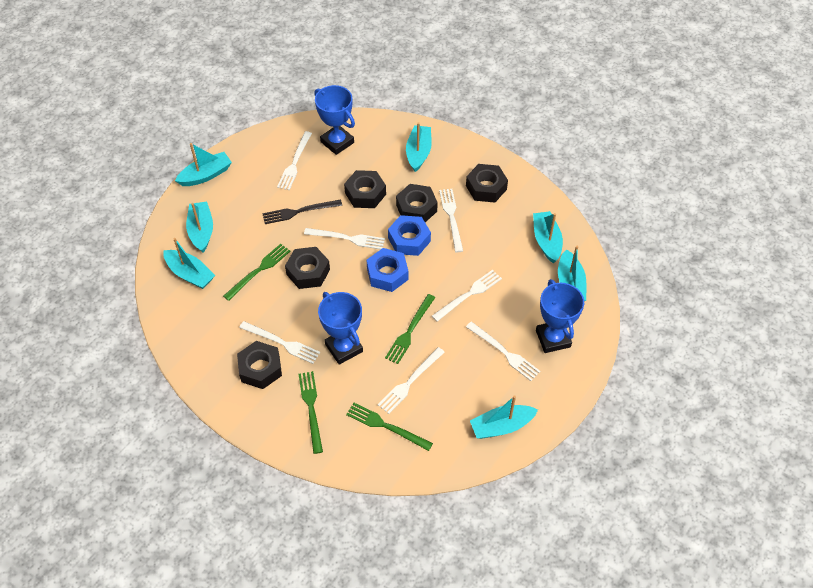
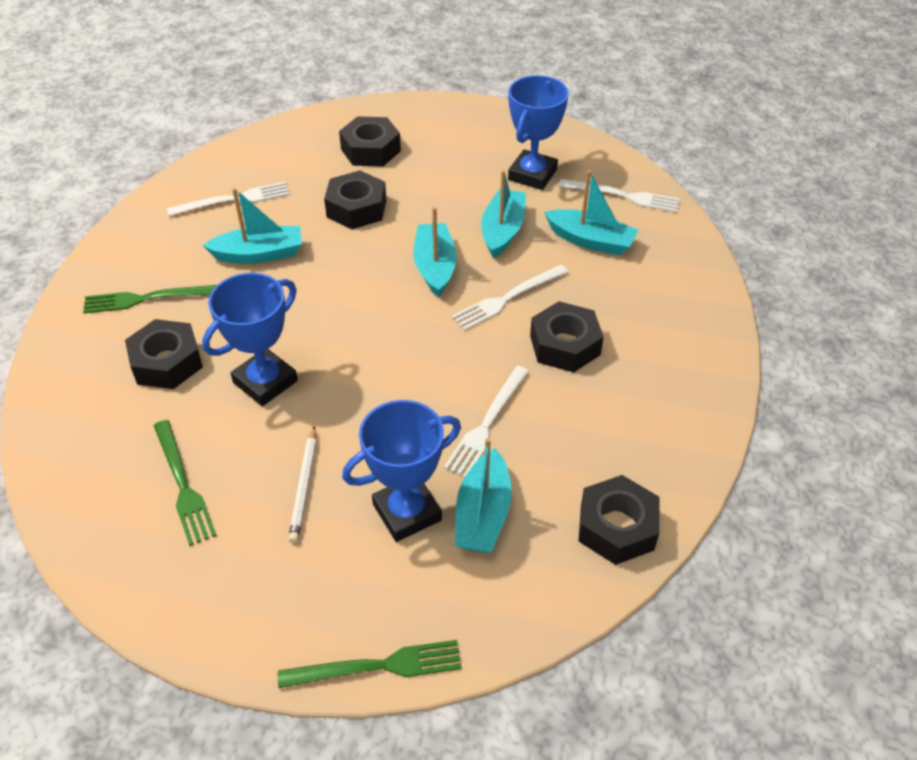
black fork: [262,199,342,224] = 1 -> none = 0
blue nut: [366,248,408,292] [388,215,431,256] = 2 -> none = 0
green fork: [223,244,290,301] [299,371,323,454] [346,403,433,451] [385,294,436,364] = 4 -> [83,285,217,314] [154,420,217,546] [278,640,462,688] = 3
turquoise boat: [163,238,215,289] [175,143,232,186] [186,202,213,253] [406,122,432,172] [470,395,538,439] [533,211,563,263] [558,246,586,301] = 7 -> [202,188,302,264] [414,207,457,297] [455,438,512,553] [481,170,526,258] [544,170,639,255] = 5
white fork: [239,321,320,364] [277,131,312,190] [304,228,385,249] [378,347,445,414] [432,270,502,322] [439,189,463,252] [466,322,540,381] = 7 -> [167,182,290,216] [444,366,529,477] [452,265,568,330] [559,179,680,213] = 4
white pencil: none = 0 -> [288,426,316,543] = 1

